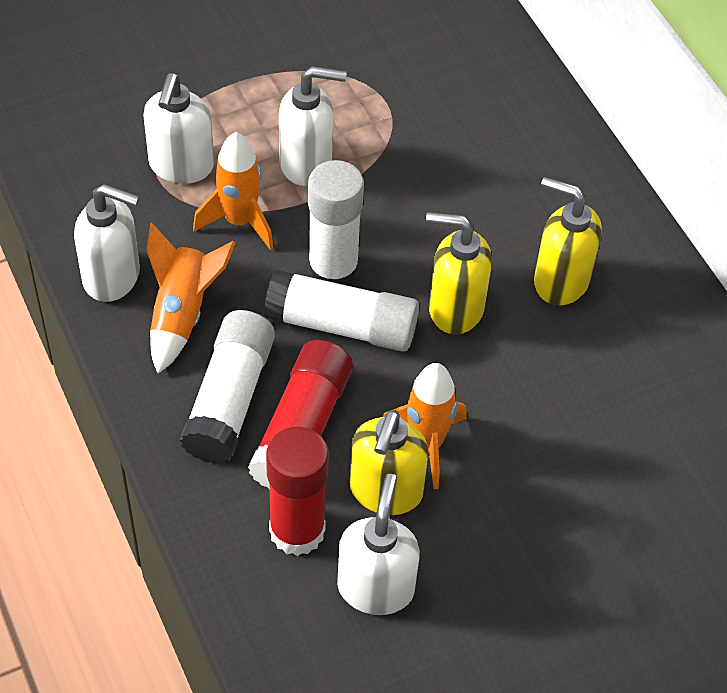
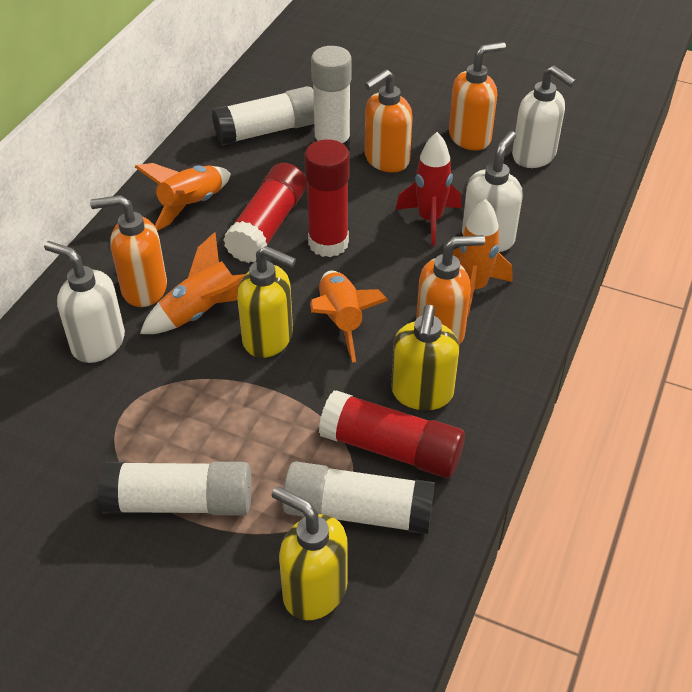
orange rocket: [146,223,236,374] [193,132,274,250] [382,363,467,490] = 3 -> [135,163,231,231] [140,232,246,334] [310,271,388,363] [453,199,512,316] = 4
orange soap dispenser: none = 0 -> [90,195,167,307] [365,69,413,172] [416,235,485,345] [449,42,506,150] = 4
red glue stick: [248,340,353,488] [266,427,329,556] = 2 -> [223,163,307,263] [304,139,350,257] [319,390,465,478] = 3
red rocket: none = 0 -> [396,132,461,246] = 1
white glue stick: [180,310,275,464] [264,269,419,352] [308,160,364,286] = 3 -> [98,462,252,516] [212,86,314,146] [283,461,435,534] [311,46,352,149] = 4
white soap dispenser: [74,184,140,302] [143,73,214,184] [279,66,347,186] [337,474,420,615] = 4 -> [44,241,125,363] [462,131,523,252] [512,66,576,168] = 3

